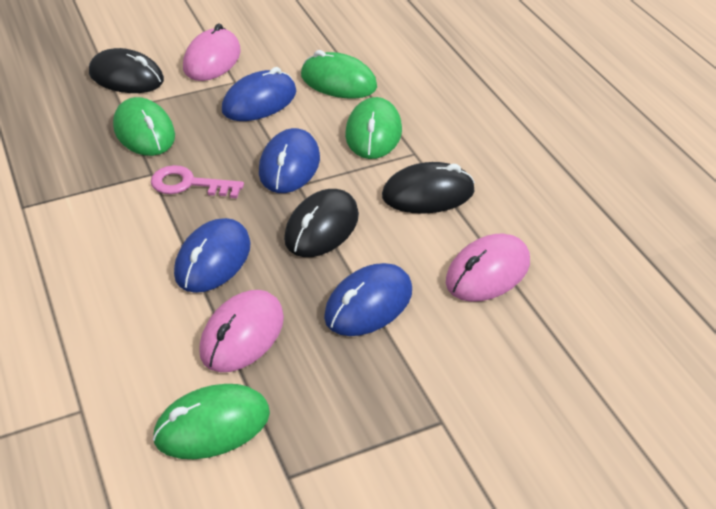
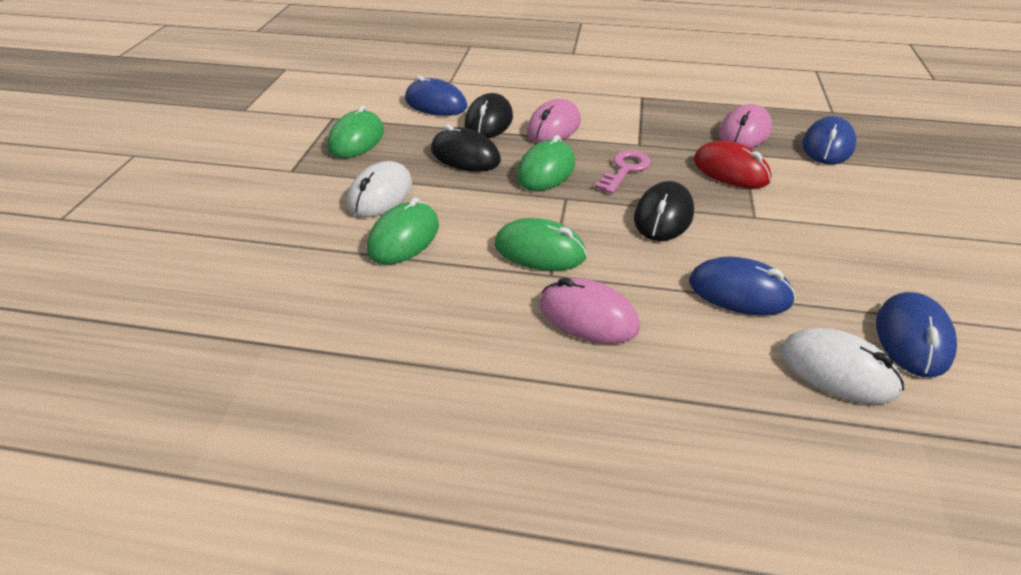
red mouse: none = 0 -> [694,141,772,189] = 1
white mouse: none = 0 -> [347,161,412,217] [780,328,904,404] = 2

